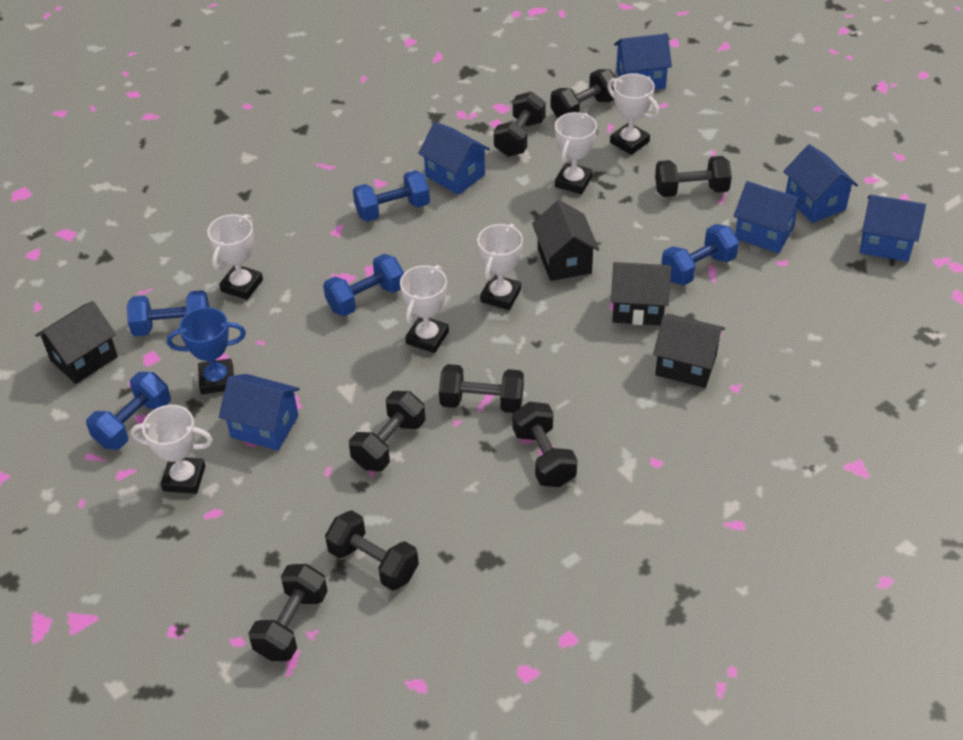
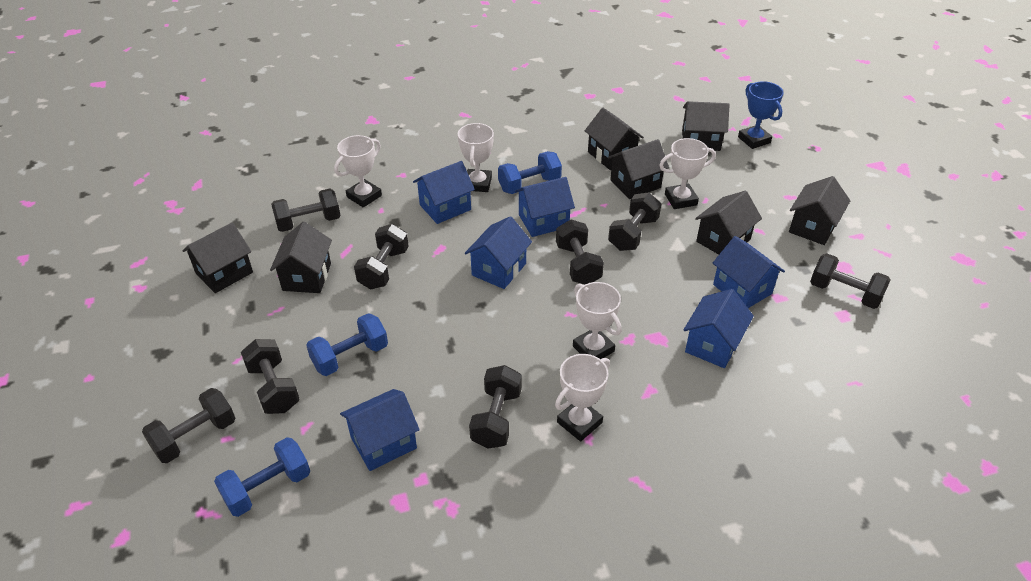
black house: [35,301,118,384] [532,200,599,281] [611,262,671,325] [653,314,725,388] = 4 -> [182,222,253,293] [270,222,332,293] [585,108,644,170] [608,139,669,199] [682,101,730,151] [695,191,762,255] [789,176,850,245] = 7
blue dumbbell: [86,372,171,450] [127,290,209,337] [323,254,404,316] [353,170,430,222] [661,224,739,285] = 5 -> [214,437,310,517] [306,313,388,376] [498,151,562,194] = 3
white trophy: [131,405,213,494] [207,214,263,300] [400,265,449,353] [477,224,523,310] [555,112,597,194] [607,73,659,155] = 6 -> [334,135,382,207] [458,123,494,192] [555,354,610,441] [573,282,622,359] [659,138,716,209] = 5

